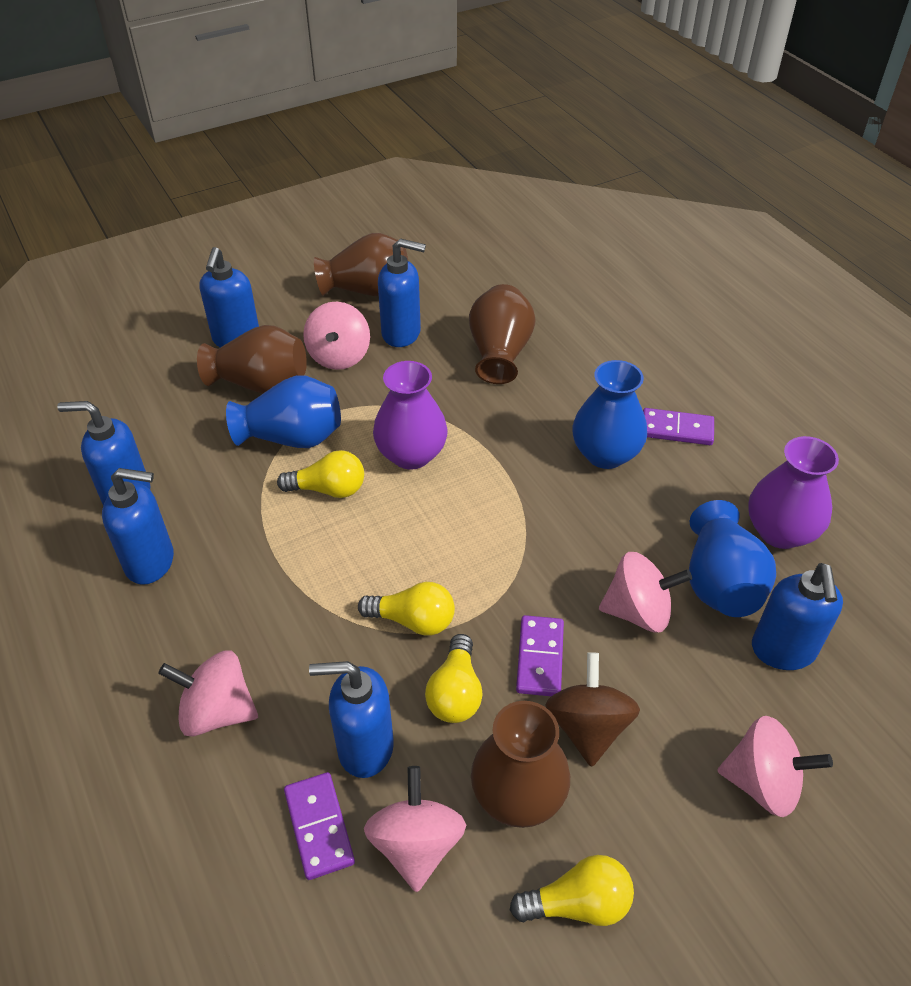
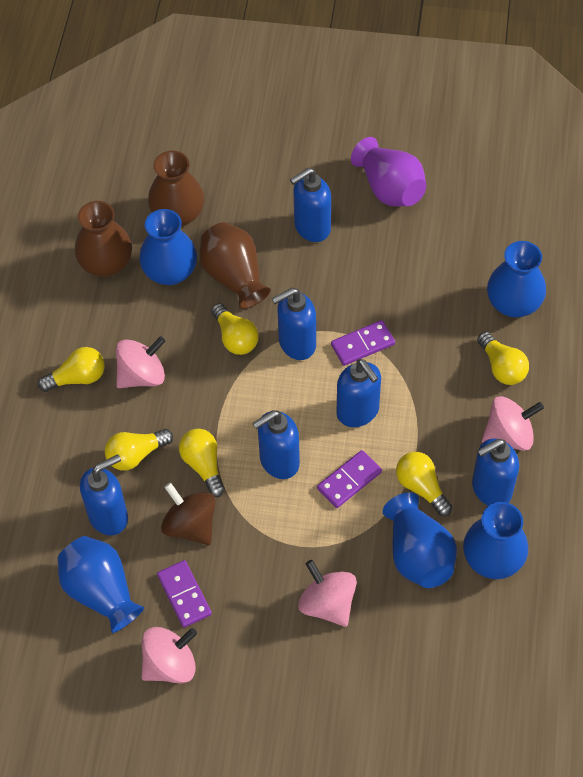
blue vase: [226,375,341,448] [572,360,647,469] [689,500,776,617] = 3 -> [58,536,144,633] [139,209,197,285] [383,493,457,588] [463,502,528,579] [487,241,546,318] = 5
brown vase: [197,325,307,394] [314,233,408,296] [469,284,535,384] [471,701,570,828] = 4 -> [75,201,132,277] [148,151,204,227] [200,222,271,309] = 3
pink spinning top: [158,650,258,737] [303,302,370,370] [364,766,466,892] [599,552,692,633] [717,716,833,817] = 5 -> [116,336,165,388] [141,627,197,684] [298,560,357,627] [482,396,544,451] = 4
purple vase: [373,361,448,470] [748,436,839,549] = 2 -> [351,137,426,207] = 1
yellow light bulb: [277,450,364,498] [358,582,455,635] [425,634,483,723] [510,855,634,926] = 4 -> [38,347,105,392] [105,429,173,471] [179,429,225,497] [211,303,259,355] [396,452,452,516] [477,332,529,385] = 6

